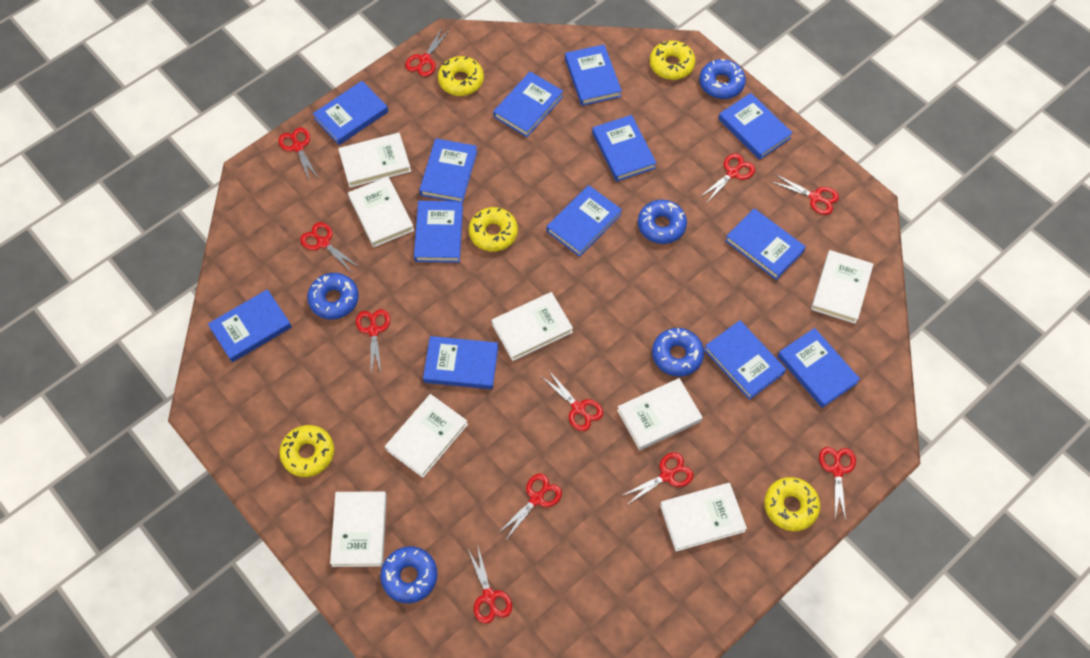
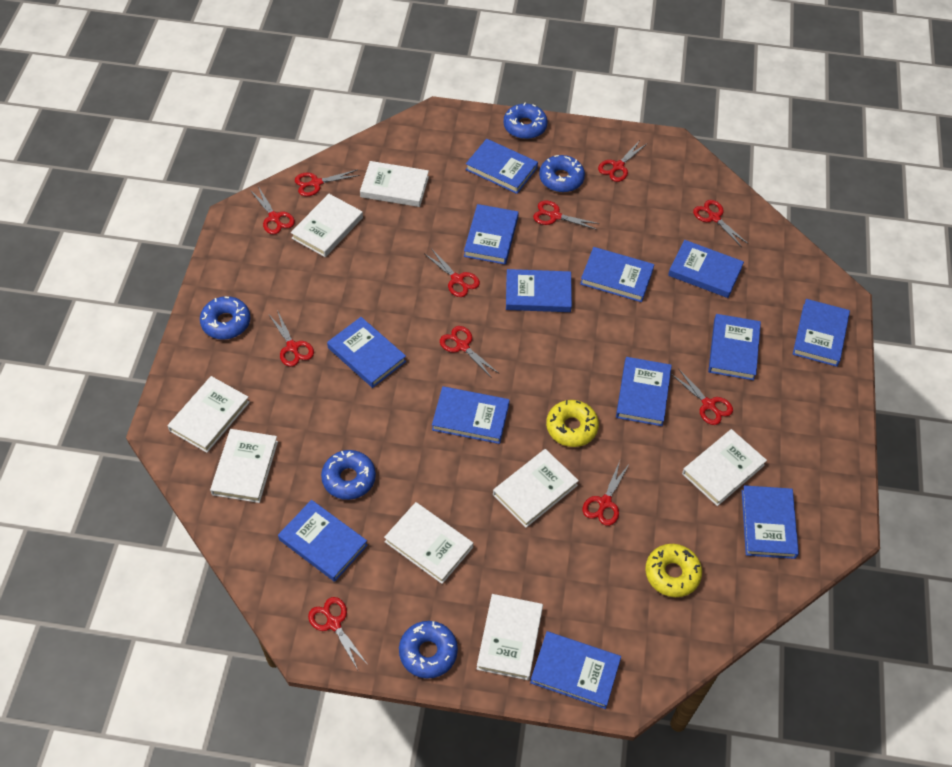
yellow donut: [279,425,334,477] [438,56,484,96] [469,207,518,252] [650,41,695,80] [764,477,820,531] = 5 -> [546,400,599,447] [645,544,702,597] = 2

